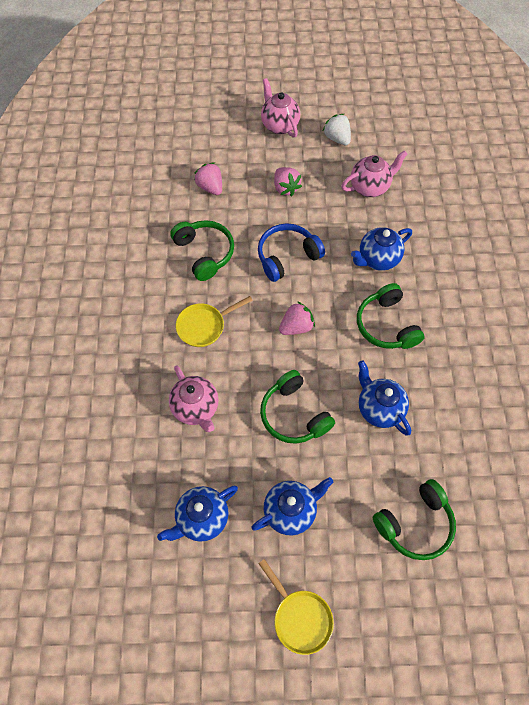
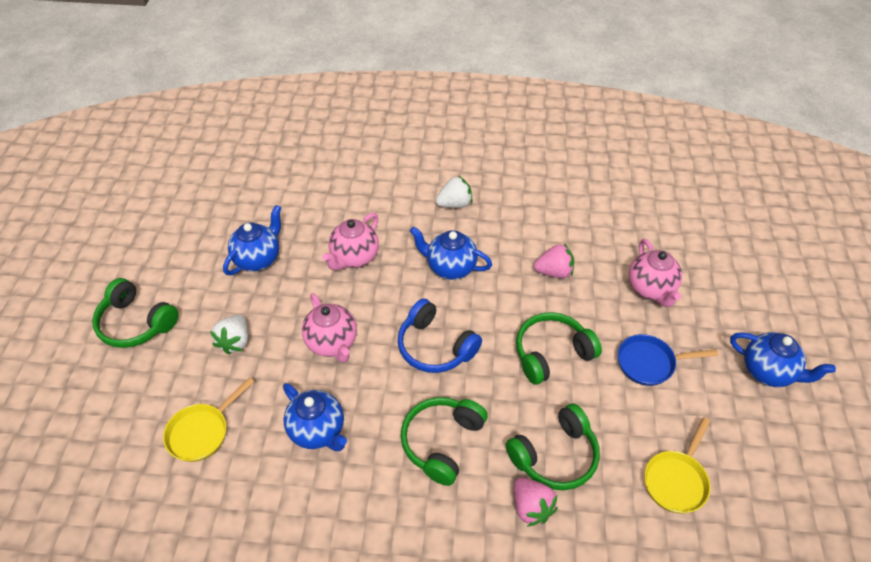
blue pan: none = 0 -> [618,334,718,386] = 1
pink strawberry: [194,162,222,195] [274,167,302,196] [279,301,315,335] = 3 -> [514,478,558,527] [534,243,574,278] = 2
white strawberry: [323,114,351,145] = 1 -> [210,315,248,355] [436,175,473,208] = 2

